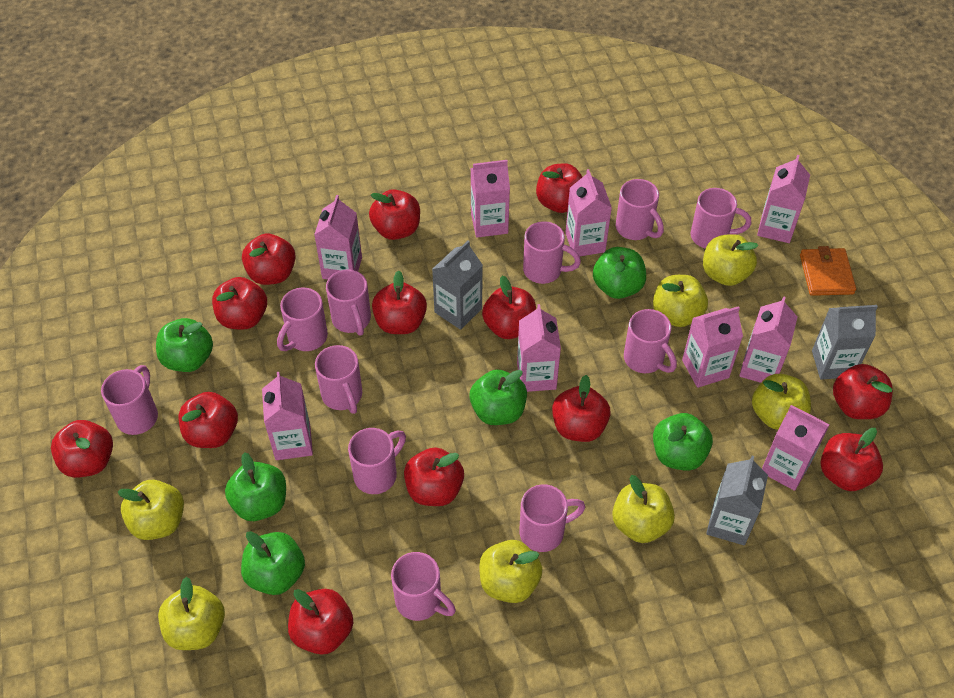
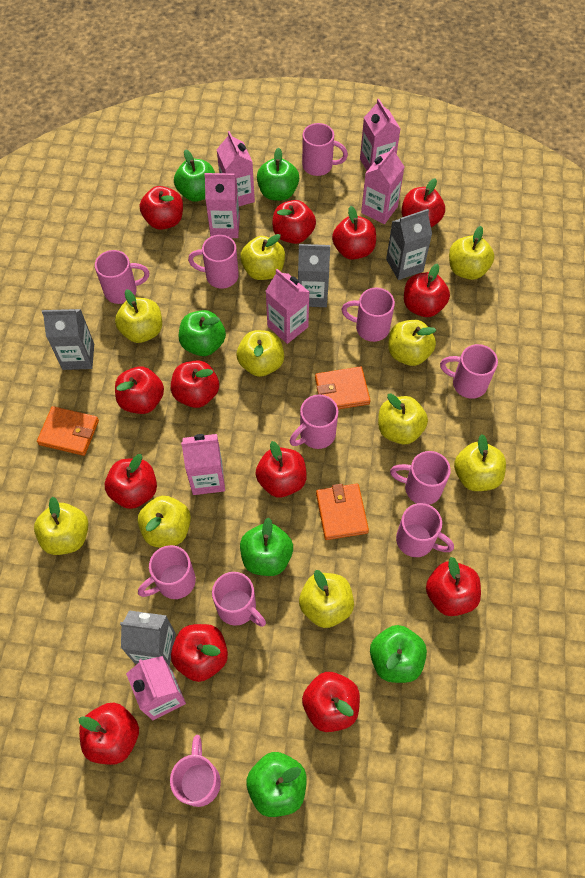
grey carton: [432,241,483,330] [706,456,768,545] [812,305,878,380] = 3 -> [42,309,94,370] [120,610,176,666] [298,244,330,307] [386,209,432,280] = 4
orange wallet: [800,246,856,296] = 1 -> [37,406,99,456] [315,366,370,409] [316,484,369,540] = 3
pink carton: [262,372,313,460] [314,195,362,279] [471,160,510,238] [517,304,561,392] [565,169,612,256] [682,306,743,388] [739,296,797,383] [757,155,810,243] [762,405,830,491] = 9 -> [126,656,186,720] [181,434,225,495] [204,173,240,238] [216,131,255,206] [266,269,309,344] [360,99,401,171] [361,146,405,224] = 7
yellow apple: [118,480,184,540] [158,577,225,650] [479,540,542,603] [612,475,675,543] [653,275,708,327] [703,234,758,286] [752,374,811,430] = 7 -> [34,497,88,555] [115,289,162,343] [138,496,191,547] [237,330,284,377] [240,234,285,280] [299,570,354,628] [378,393,428,444] [388,320,436,366] [449,226,494,280] [454,434,506,491] = 10

